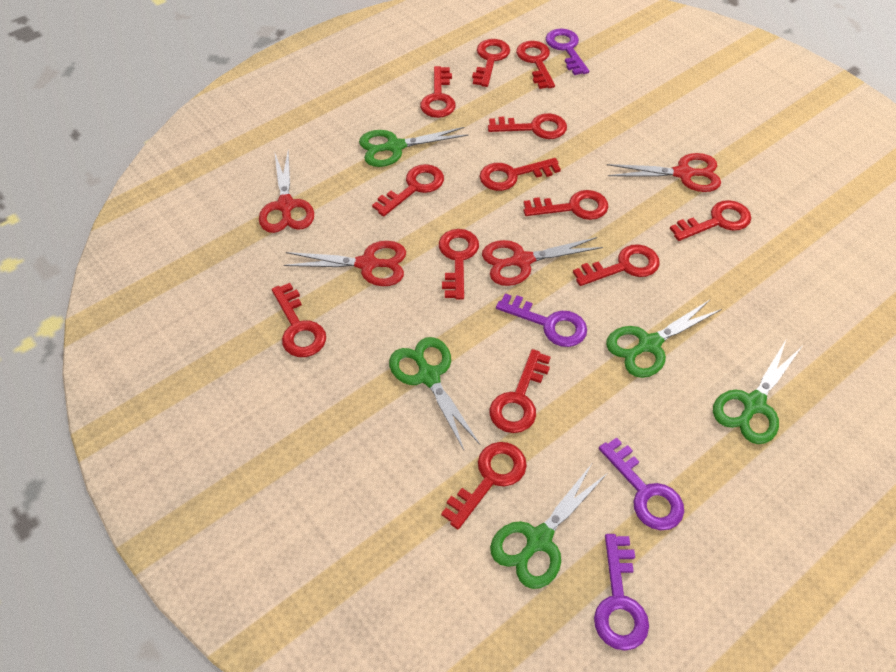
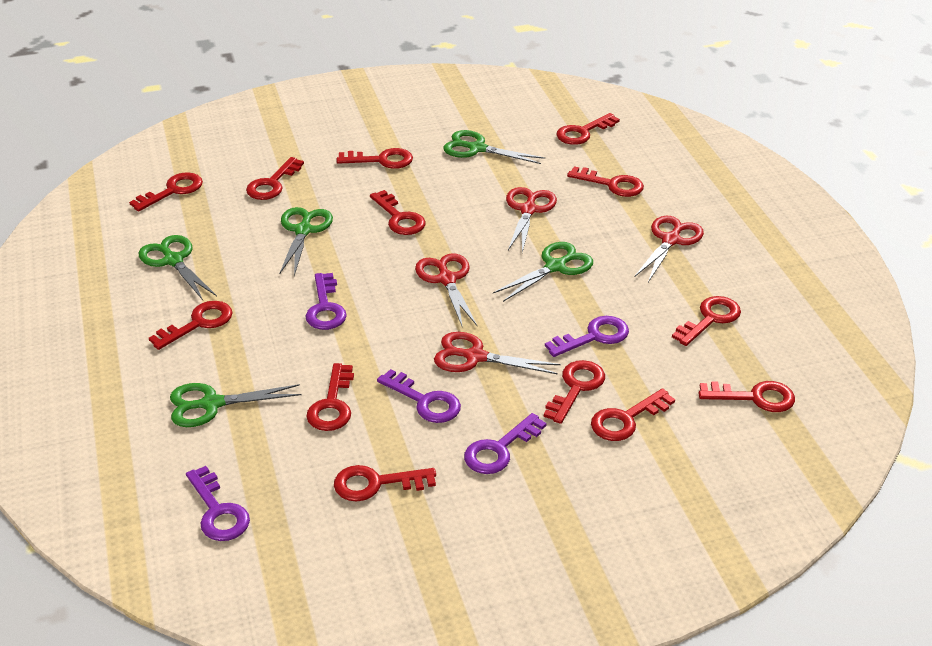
purple key: [496,293,587,347] [546,29,589,75] [594,534,649,651] [599,437,684,530] = 4 -> [186,466,250,541] [306,273,347,330] [377,369,461,423] [464,413,547,474] [545,316,629,357] = 5

